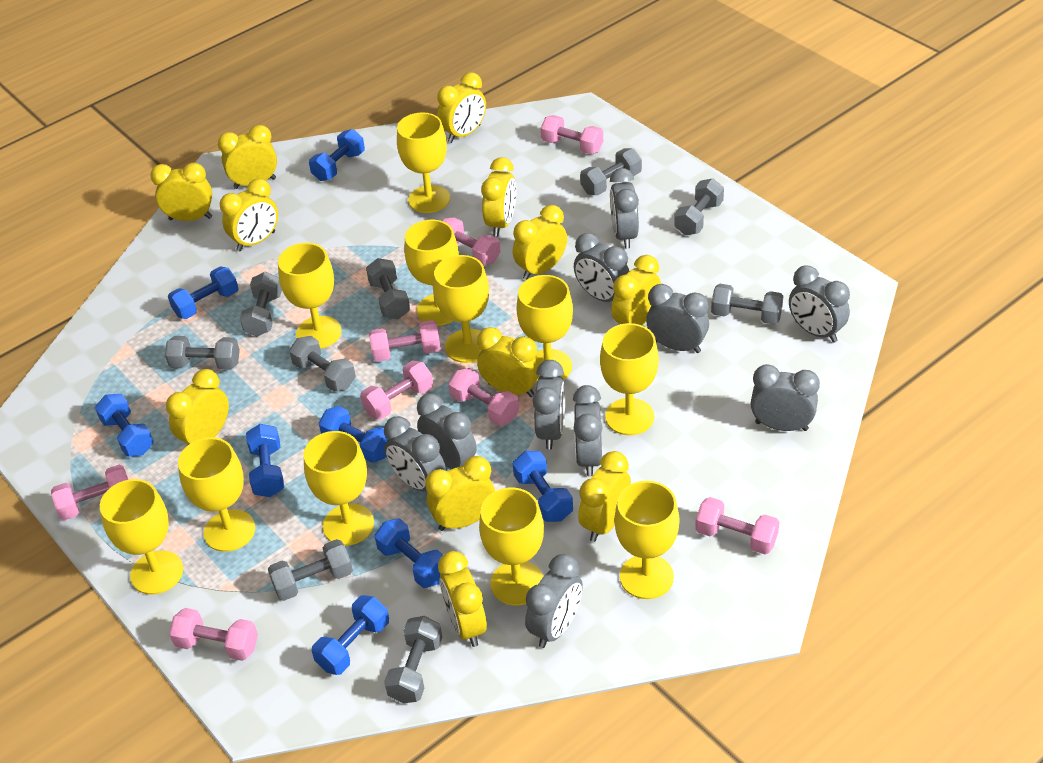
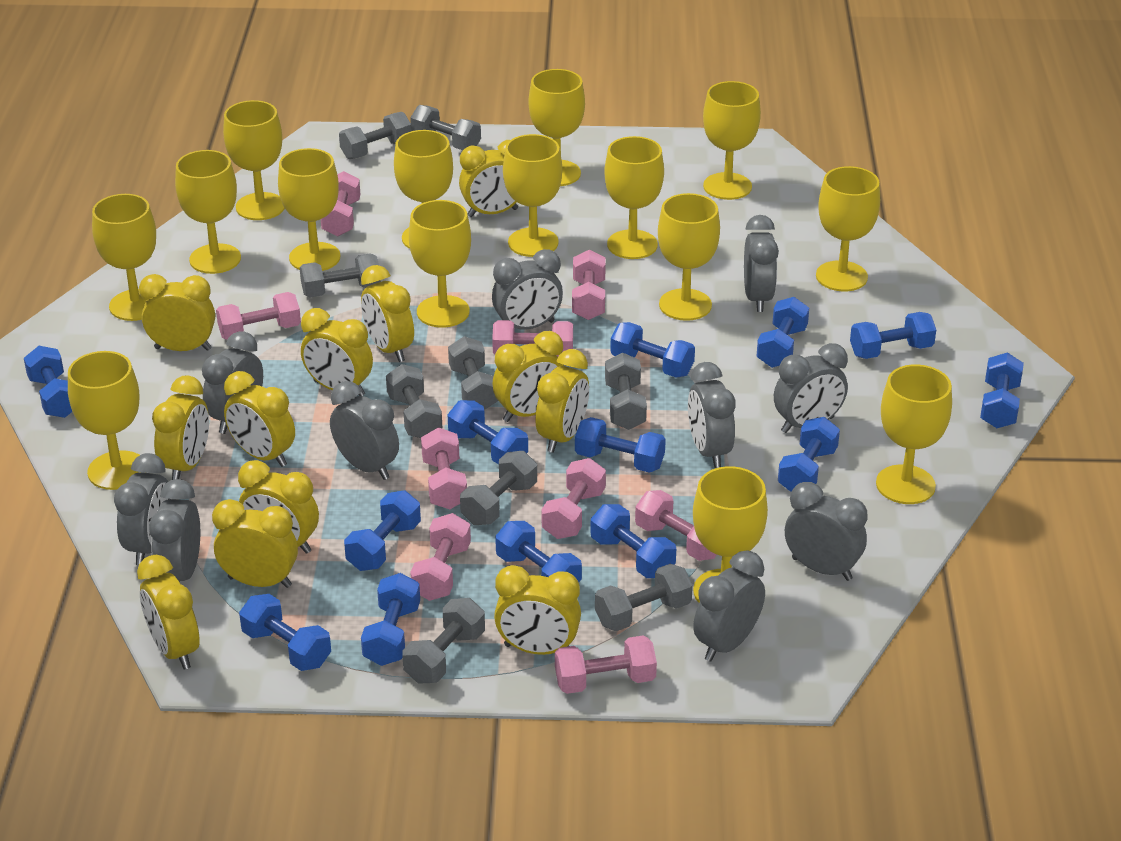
blue dumbbell: [95,394,154,457] [168,267,239,319] [246,424,284,497] [309,129,365,181] [312,595,389,675] [319,406,388,463] [375,518,443,588] [513,451,573,522] = 8 -> [24,346,72,418] [239,594,331,671] [344,490,421,571] [361,573,420,666] [447,400,528,464] [495,521,582,582] [575,417,666,473] [590,504,676,578] [610,322,695,378] [757,297,809,368] [778,417,840,492] [850,312,936,359] [980,352,1024,428] = 13
pink dumbbell: [51,465,129,520] [169,608,258,661] [360,360,433,419] [369,320,441,362] [442,217,501,265] [448,368,519,426] [541,115,603,154] [695,497,779,554] = 8 -> [216,292,301,340] [321,171,360,237] [410,513,471,601] [421,427,467,509] [492,320,573,356] [542,458,606,539] [555,636,657,694] [572,250,606,320] [635,490,717,561] = 9
yellow goblet: [100,479,183,595] [178,437,255,552] [278,243,342,349] [304,431,374,546] [397,112,450,213] [404,220,459,326] [433,255,489,363] [479,488,544,605] [516,275,573,382] [600,323,659,435] [614,481,679,599] = 11 -> [68,351,140,490] [92,194,156,321] [175,150,241,274] [223,100,285,220] [278,148,340,271] [394,130,453,249] [409,200,471,328] [503,134,562,257] [529,69,585,186] [604,136,664,259] [658,193,720,321] [693,466,768,603] [703,81,761,200] [816,166,880,291] [876,364,952,504] = 15

